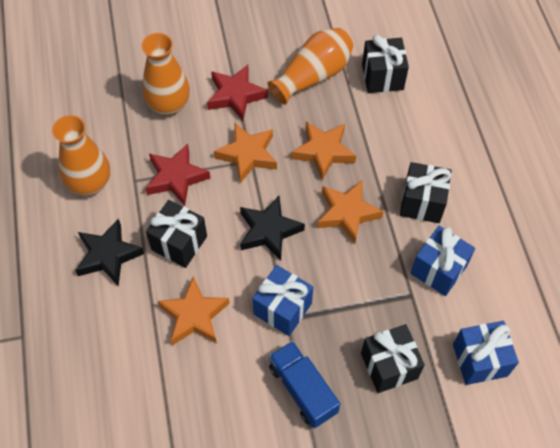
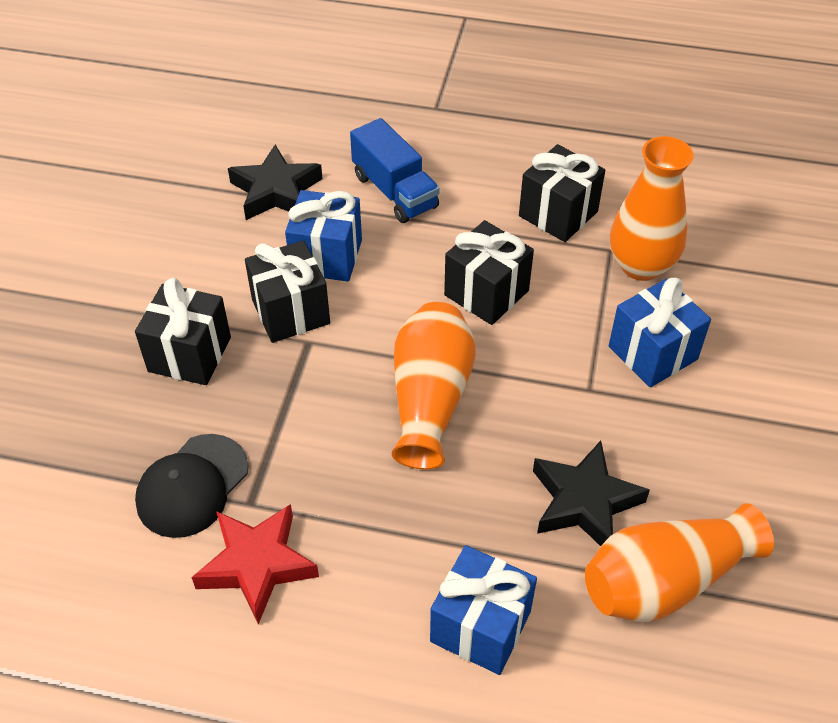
black cap: none = 0 -> [135,434,248,538] = 1
orange star: [158,276,230,345] [214,122,277,183] [291,122,356,180] [317,180,384,244] = 4 -> none = 0
red star: [145,144,210,206] [207,65,268,121] = 2 -> [191,504,319,625] = 1

